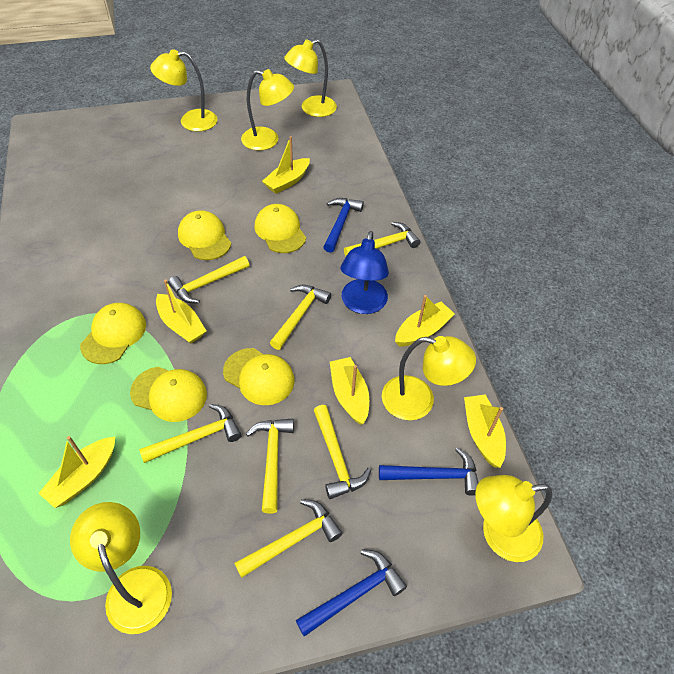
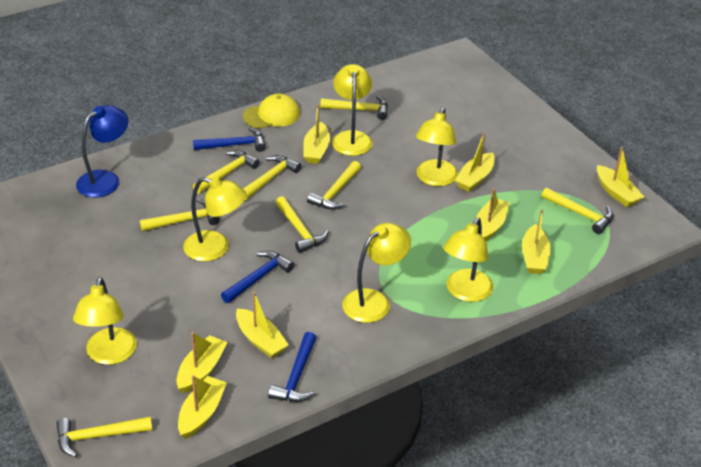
yellow boat: [38,436,115,508] [156,279,206,344] [262,136,310,194] [330,357,369,425] [395,295,455,346] [464,394,506,468] = 6 -> [176,332,228,393] [178,375,227,439] [236,292,289,358] [303,104,330,164] [455,133,495,192] [476,188,510,241] [522,209,551,274] [597,147,644,207] = 8
yellow cap: [80,303,146,364] [130,367,207,422] [178,210,231,260] [223,348,294,405] [254,204,306,253] = 5 -> [243,94,300,129] = 1
yellow hammer: [139,404,241,463] [168,256,249,303] [234,499,343,578] [246,419,294,514] [270,285,331,350] [314,405,371,499] [344,222,420,256] = 7 -> [56,416,152,458] [140,199,220,231] [193,150,260,194] [243,155,301,201] [275,196,329,253] [307,161,361,210] [320,95,388,120] [541,188,614,234] = 8

